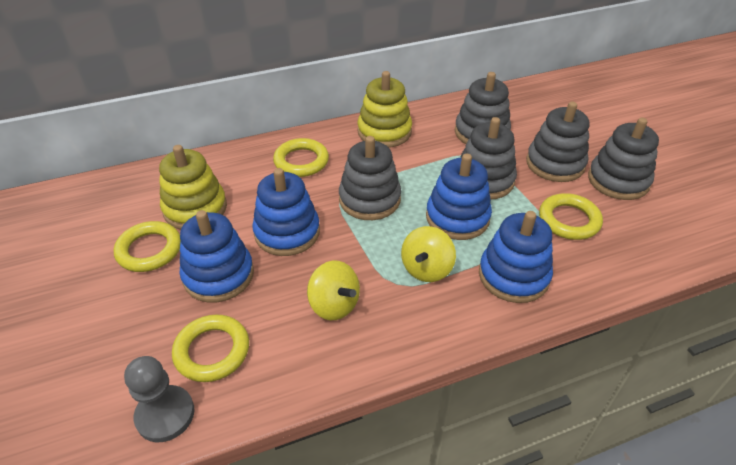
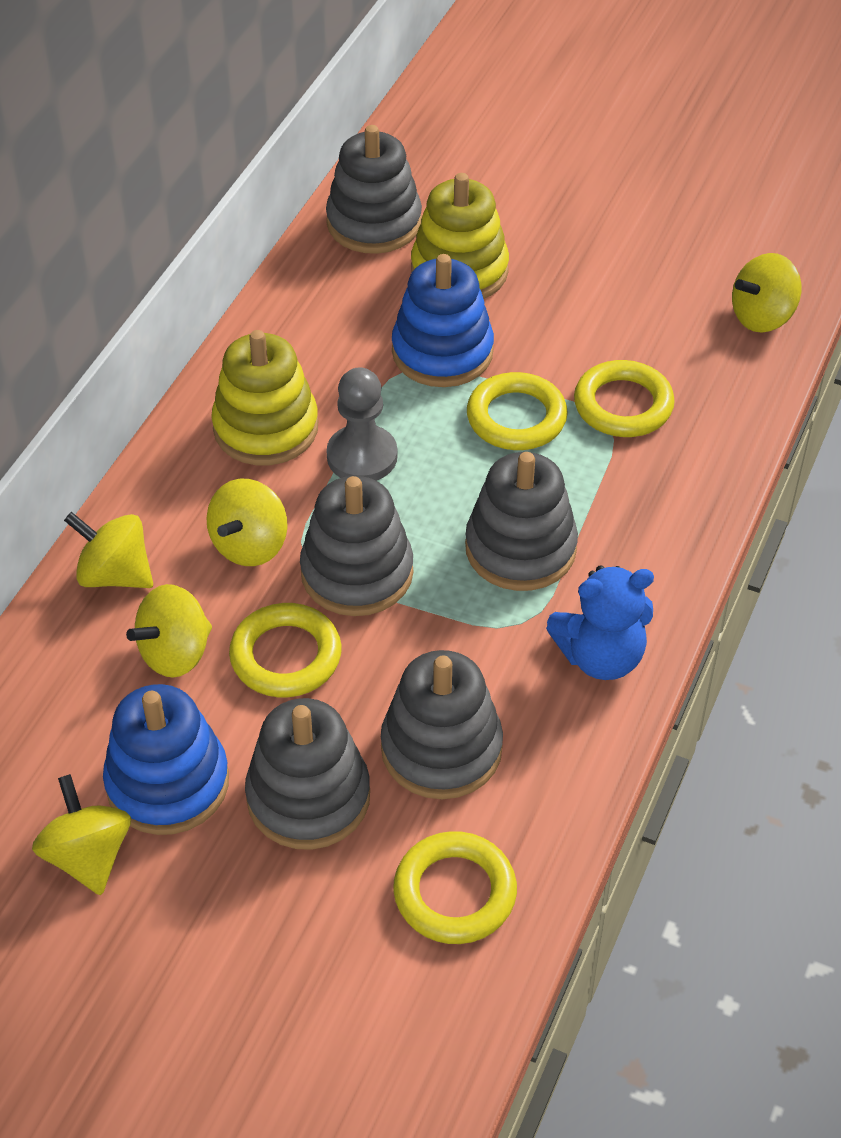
blue stacking toy: [179,210,254,302] [252,168,320,256] [426,154,492,240] [479,211,553,303] = 4 -> [103,684,229,835] [392,254,494,387] = 2
blue teddy bear: none = 0 -> [546,565,654,680] = 1
yellow spinning top: [307,261,360,320] [401,226,456,282] = 2 -> [32,774,131,895] [64,512,153,588] [126,584,212,678] [206,479,288,566] [732,253,801,333] = 5

